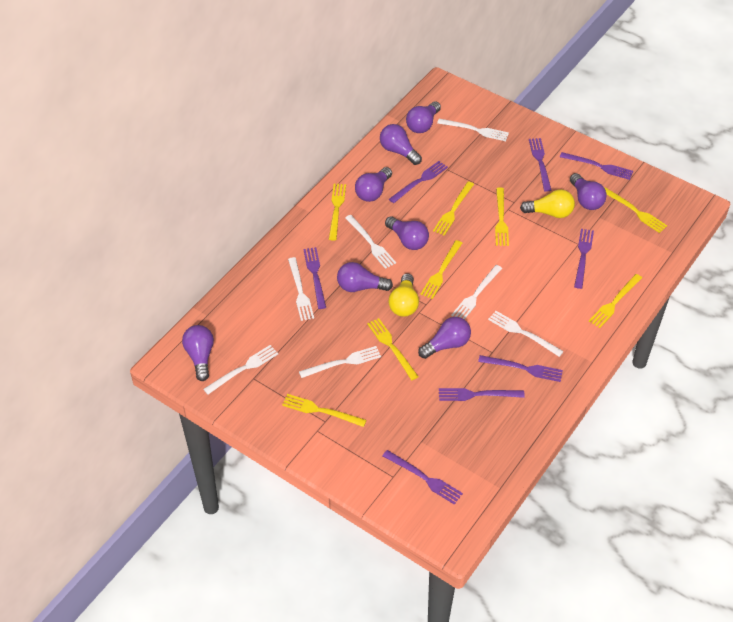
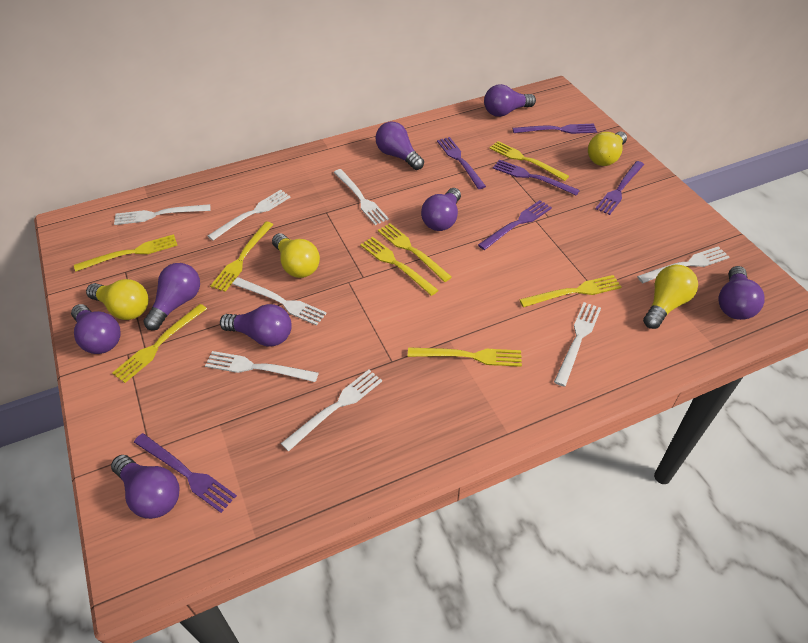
purple fork: [303,247,326,309] [383,450,463,505] [389,161,448,203] [439,388,525,401] [478,355,563,382] [529,138,551,192] [560,152,633,180] [574,229,594,289] = 8 -> [134,433,237,513] [437,137,486,189] [478,200,552,250] [493,160,580,195] [513,124,597,134] [595,161,644,215] = 6
white fork: [203,345,278,394] [288,257,314,321] [299,346,381,378] [345,215,396,269] [437,119,509,141] [451,265,502,320] [488,311,564,357] = 7 -> [114,204,210,225] [205,351,319,382] [208,190,291,241] [232,277,327,326] [281,370,382,451] [334,169,389,225] [554,302,601,387] [637,246,730,283] = 8
yellow light bulb: [388,273,419,317] [520,189,575,218] = 2 -> [86,279,149,320] [272,233,320,278] [588,131,627,166] [643,265,698,329] = 4

